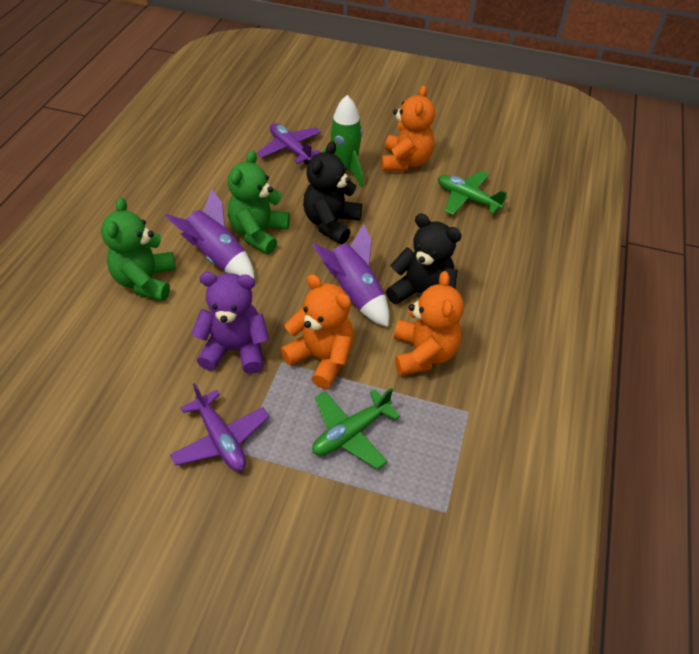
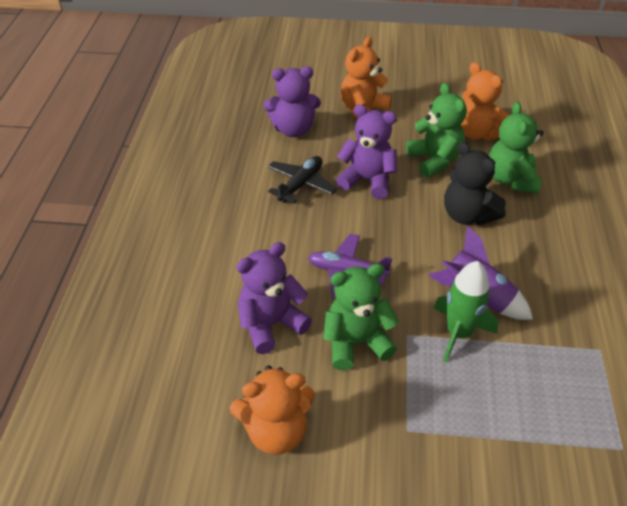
black plane: none = 0 -> [268,156,337,204] = 1
black teddy bear: [303,141,362,244] [386,214,462,304] = 2 -> [444,142,506,225] = 1
green plane: [312,388,400,470] [438,171,507,215] = 2 -> none = 0
green teddy bear: [101,197,176,301] [228,150,290,254] = 2 -> [323,263,399,370] [406,83,466,178] [489,102,544,194] = 3
purple plane: [170,383,269,471] [257,123,321,164] = 2 -> [308,234,393,298] = 1
purple rocket: [165,189,254,279] [312,224,389,327] = 2 -> [428,226,533,320] = 1
purple teddy bear: [191,272,269,374] = 1 -> [237,242,312,354] [264,66,321,137] [336,104,397,199] = 3

